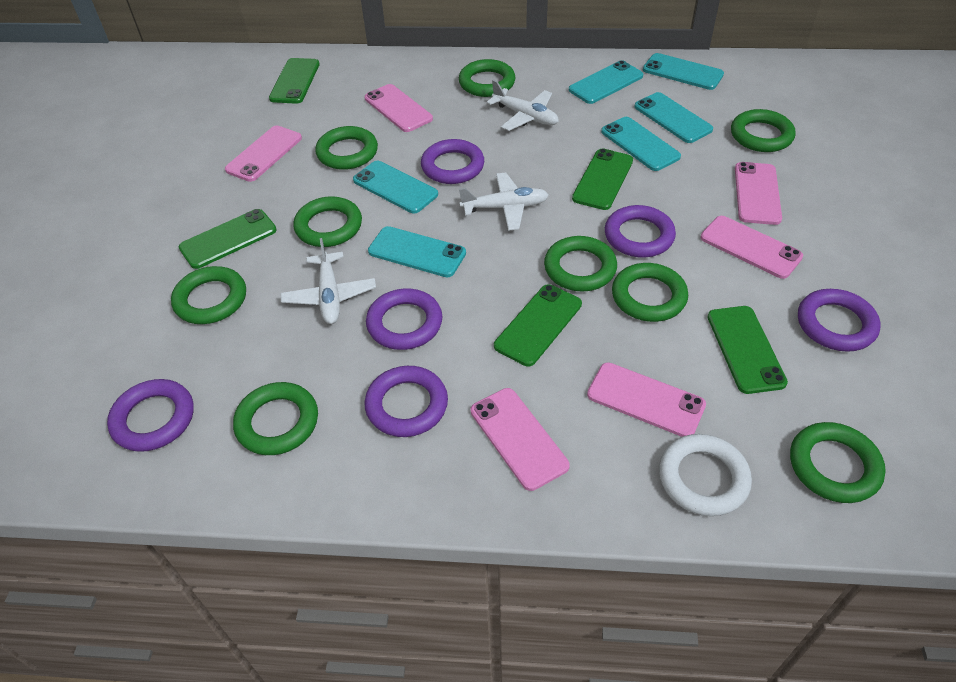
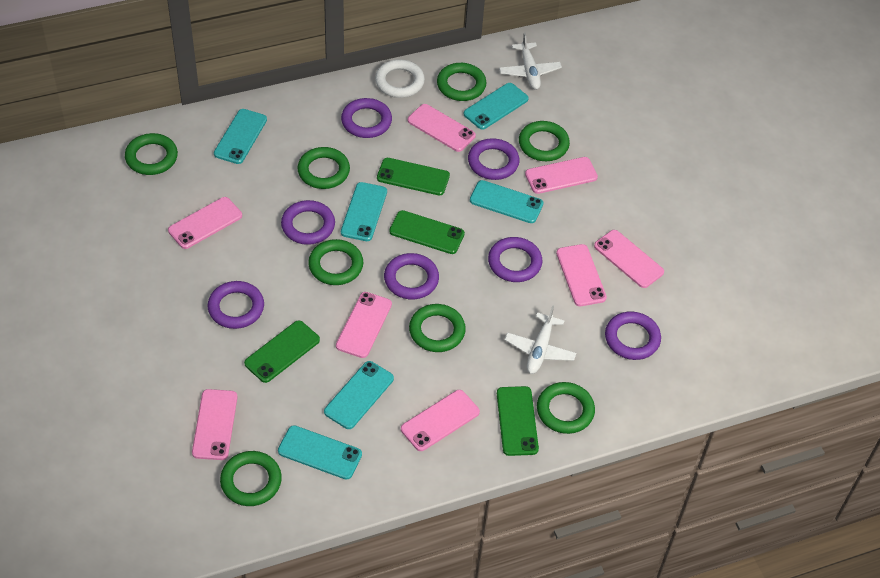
green phone: [179,209,277,269] [269,58,320,104] [494,284,582,366] [572,148,633,210] [707,306,788,394] = 5 -> [244,320,320,383] [377,158,450,195] [389,210,465,254] [497,386,539,456] = 4
green ring: [171,266,246,324] [233,382,318,455] [293,196,362,247] [315,126,378,170] [459,59,516,97] [544,236,617,292] [612,263,688,322] [731,109,796,152] [790,422,886,503] = 9 -> [125,133,178,175] [220,451,282,506] [297,147,350,189] [308,239,363,285] [409,304,466,352] [437,63,487,101] [519,121,570,161] [537,382,595,434] = 8
pink phone: [225,126,302,182] [365,84,433,132] [471,388,570,491] [587,362,706,437] [701,216,803,279] [735,162,782,225] = 6 -> [168,197,242,249] [192,389,237,460] [336,292,392,358] [401,390,480,451] [407,104,476,152] [525,157,598,194] [556,244,607,306] [594,230,664,288] = 8
purple ring: [107,379,194,452] [364,366,448,437] [366,289,442,350] [421,139,484,184] [605,205,676,257] [798,289,880,352] = 6 -> [208,281,264,329] [281,200,335,245] [341,98,392,138] [384,253,439,299] [468,138,519,180] [488,237,542,282] [605,312,661,360] = 7
white plane: [280,238,376,324] [459,173,549,231] [486,80,559,131] = 3 -> [499,33,562,90] [505,305,576,374] = 2

